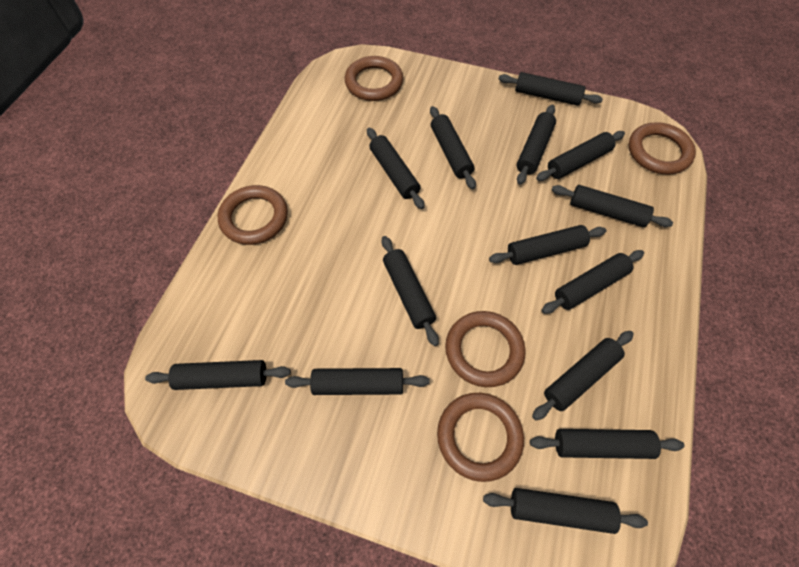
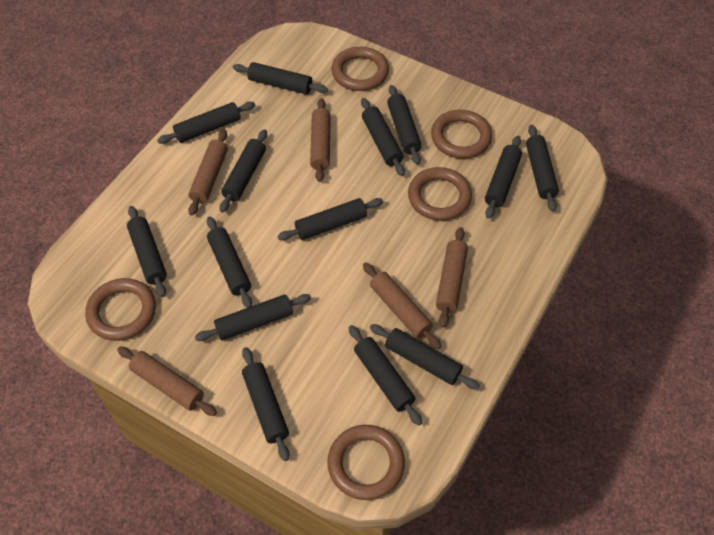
brown rolling pin: none = 0 -> [117,346,217,416] [188,130,228,216] [310,98,331,182] [363,262,441,349] [436,227,468,328] = 5

